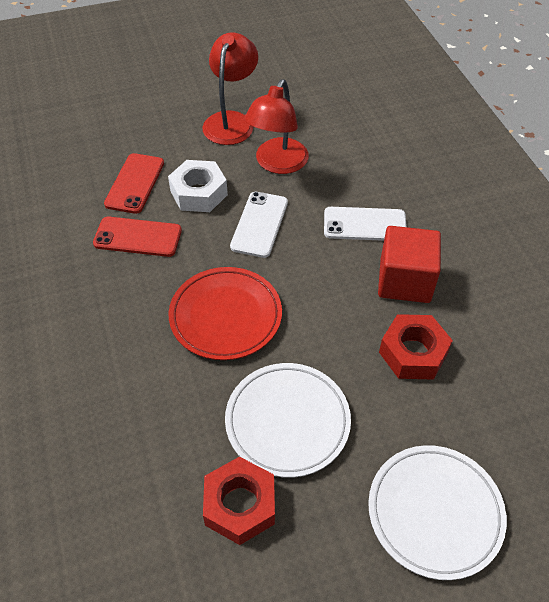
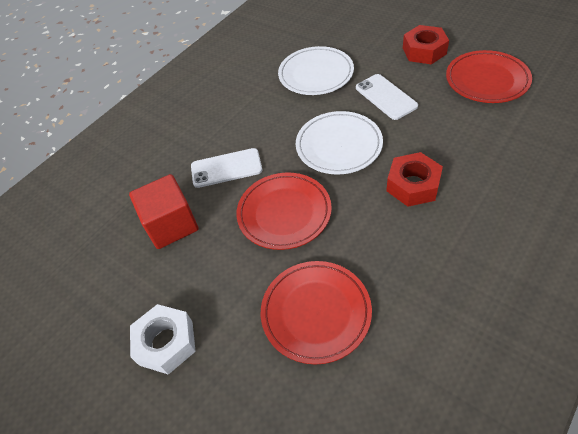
red lamp: [202,32,258,145] [244,79,309,174] = 2 -> none = 0
red phone: [93,217,182,257] [104,153,164,214] = 2 -> none = 0
red plate: [169,267,282,360] = 1 -> [236,173,332,250] [261,261,372,364] [446,50,532,103] = 3

